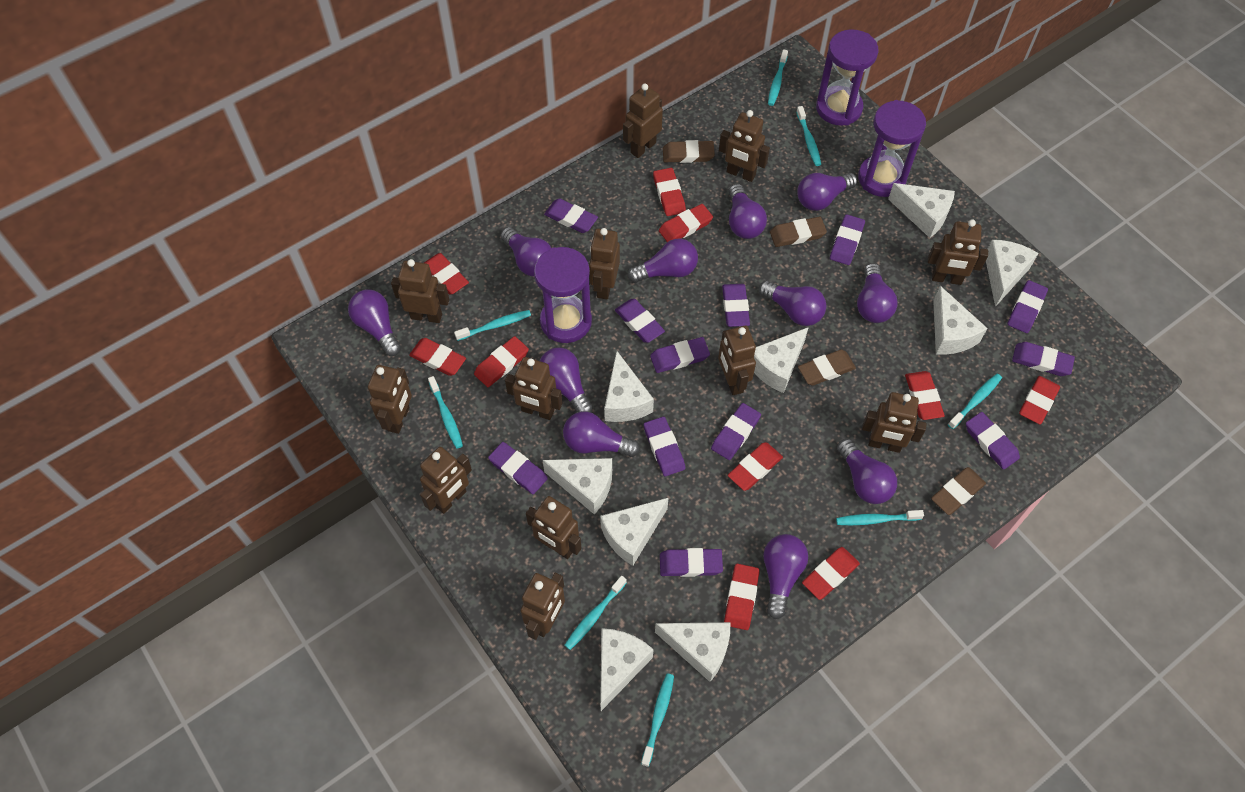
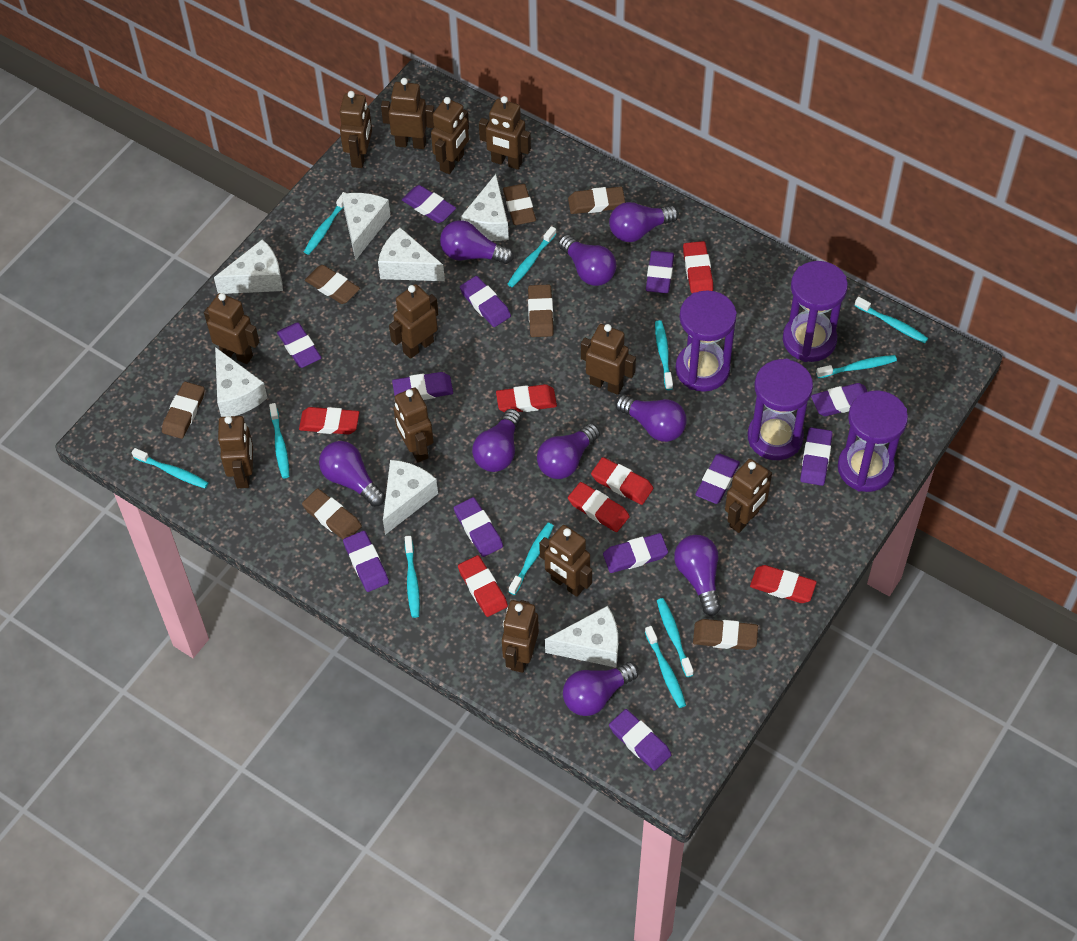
brown eraser: [663,140,715,163] [770,217,827,247] [798,350,856,386] [931,467,986,515] = 4 -> [162,382,205,439] [302,488,362,539] [305,265,360,304] [503,184,536,225] [528,285,554,337] [568,187,625,214] [693,619,758,650] = 7
purple hourglass: [534,247,592,343] [816,29,878,126] [858,100,926,197] = 3 -> [675,290,737,392] [748,359,813,460] [783,261,848,362] [838,390,908,492] = 4
purple light bulb: [348,289,401,356] [501,227,551,277] [540,347,593,413] [563,411,640,457] [628,239,698,283] [729,184,767,239] [759,280,826,326] [763,534,808,619] [797,173,857,211] [837,439,897,504] [857,263,898,323] = 11 -> [319,441,385,507] [440,220,514,264] [472,409,521,472] [537,423,600,479] [558,235,616,286] [563,662,639,716] [609,202,679,242] [615,395,687,442] [674,535,721,616] = 9
red eraser: [409,338,466,376] [424,253,469,294] [474,336,529,387] [653,168,686,216] [659,204,713,242] [724,564,760,630] [728,442,783,491] [802,547,860,600] [905,371,945,420] [1019,376,1060,425] = 10 -> [299,407,359,434] [458,555,508,617] [496,384,557,413] [568,482,630,532] [591,457,653,505] [683,241,713,293] [750,565,817,603] = 7
turquoise toothbrush: [428,376,463,449] [454,310,531,341] [564,576,627,650] [641,673,674,767] [768,49,788,106] [796,106,821,166] [836,510,924,525] [948,373,1002,429] = 8 -> [132,448,208,488] [269,403,290,478] [304,192,346,255] [405,536,420,618] [508,226,556,287] [509,523,554,595] [645,626,686,708] [655,320,673,390] [657,598,694,677] [816,355,897,378] [854,297,928,343] = 11
white cheese: [543,458,612,515] [600,498,668,566] [600,628,654,711] [604,351,654,422] [655,622,730,682] [754,327,809,393] [888,183,955,238] [933,286,988,355] [986,240,1038,307] = 9 -> [214,239,283,294] [215,347,267,417] [342,193,391,261] [378,228,445,281] [383,460,438,535] [461,174,509,241] [545,606,618,667] = 7

